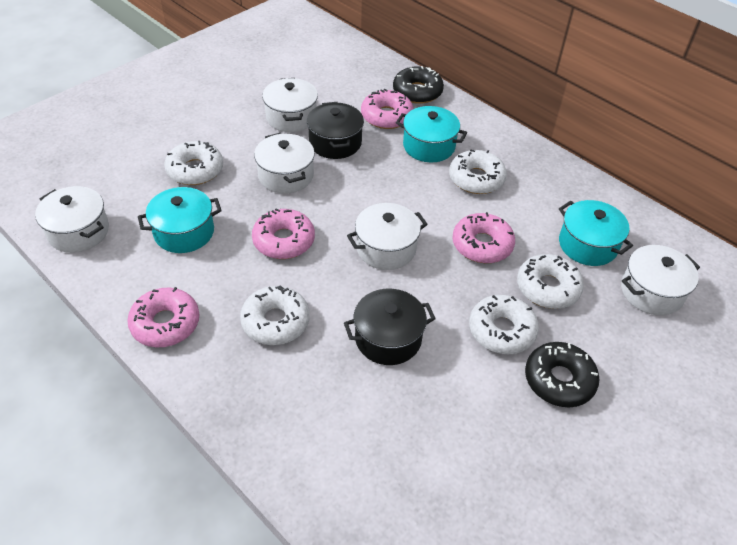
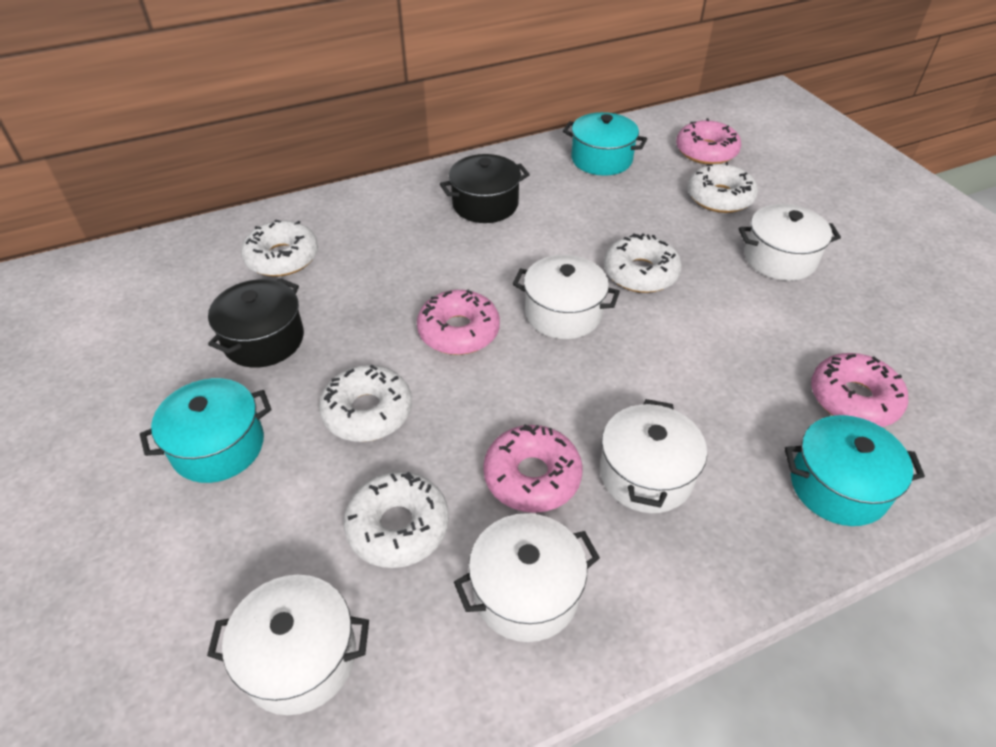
black donut: [393,66,444,104] [525,342,600,407] = 2 -> none = 0

